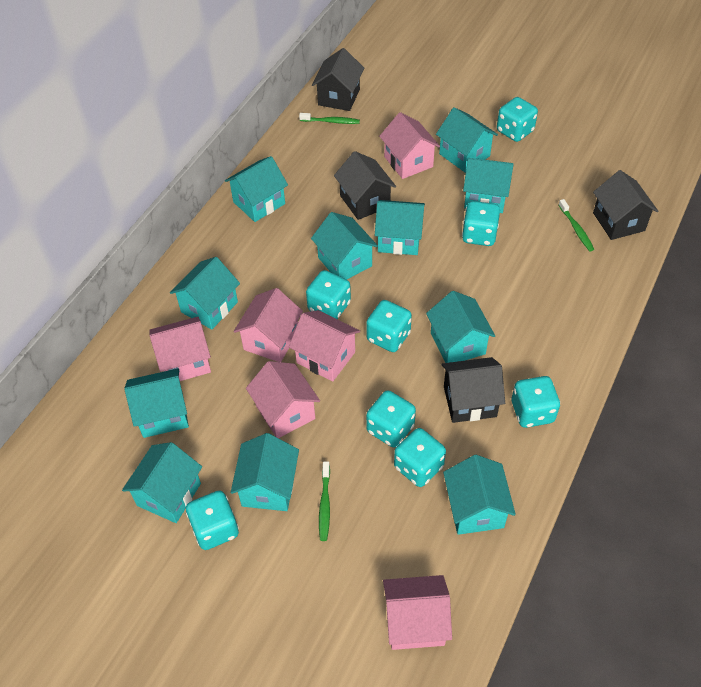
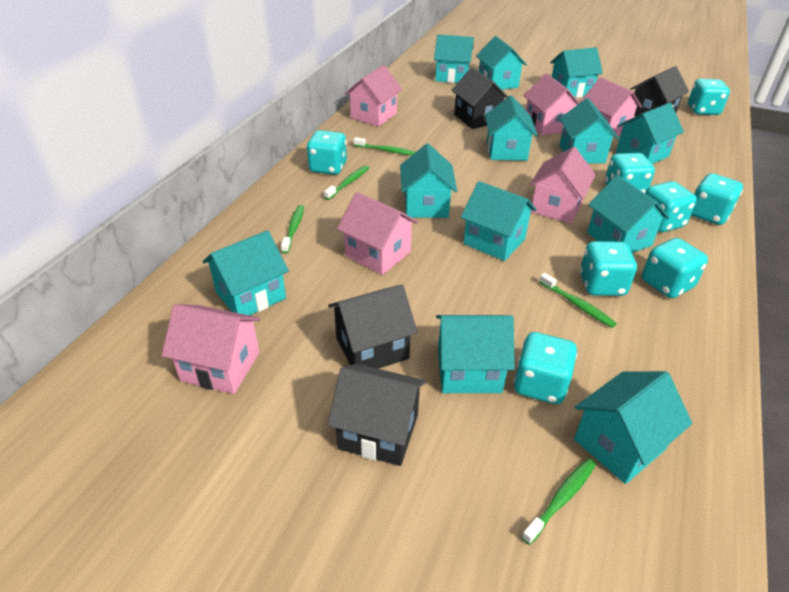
green toothbrush: [299,113,360,124] [319,462,330,541] [559,199,594,251] = 3 -> [281,205,304,254] [324,165,369,200] [353,137,415,155] [521,458,596,545] [539,273,617,328] = 5
turquoise house: [122,442,202,523] [124,368,189,438] [170,257,240,330] [225,156,288,222] [231,433,299,511] [311,212,378,279] [375,200,425,255] [426,291,495,363] [436,107,498,173] [443,455,516,535] [463,158,514,213] = 11 -> [202,230,289,315] [400,144,457,218] [434,35,474,83] [436,315,515,393] [461,181,536,261] [476,36,527,90] [485,95,538,161] [550,47,603,98] [560,98,619,163] [574,371,692,484] [587,175,670,253] [616,103,684,164] = 12

